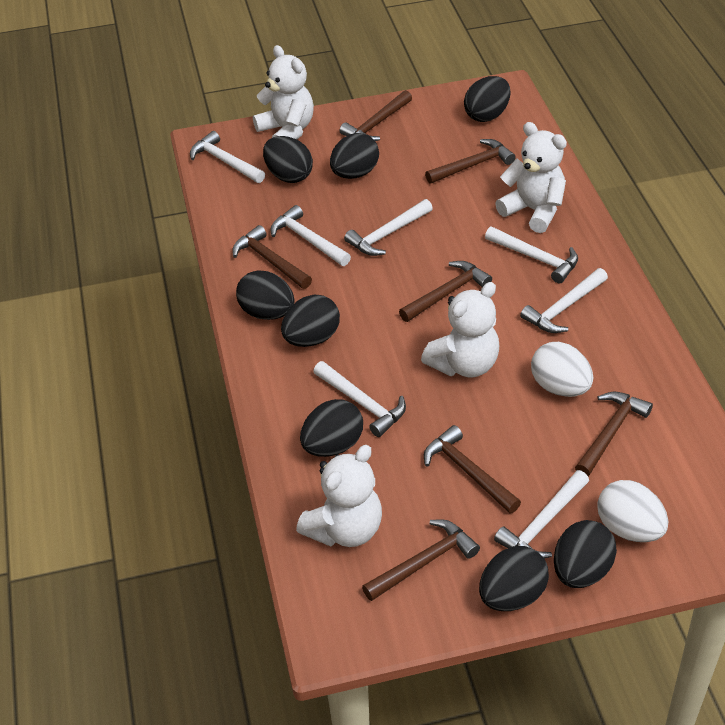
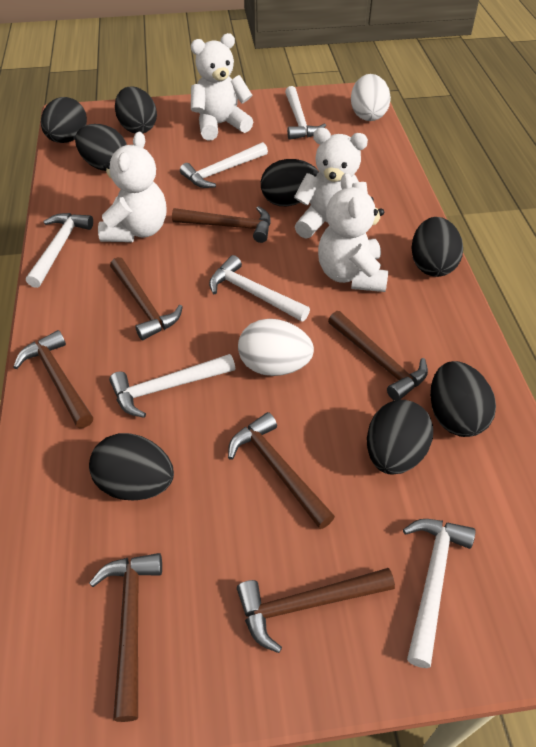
white hammer: [190,131,265,183] [270,205,351,266] [313,361,406,437] [344,199,433,256] [485,227,578,284] [494,470,589,559] [520,268,608,333] = 7 -> [26,213,93,288] [109,354,235,418] [180,142,268,188] [209,255,310,322] [285,86,326,140] [403,519,476,668] = 6

